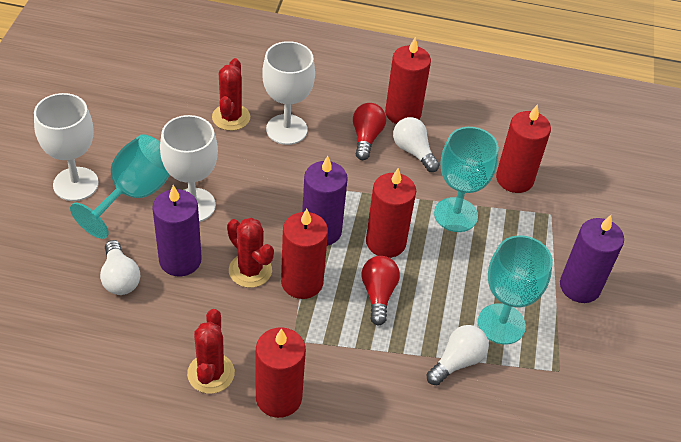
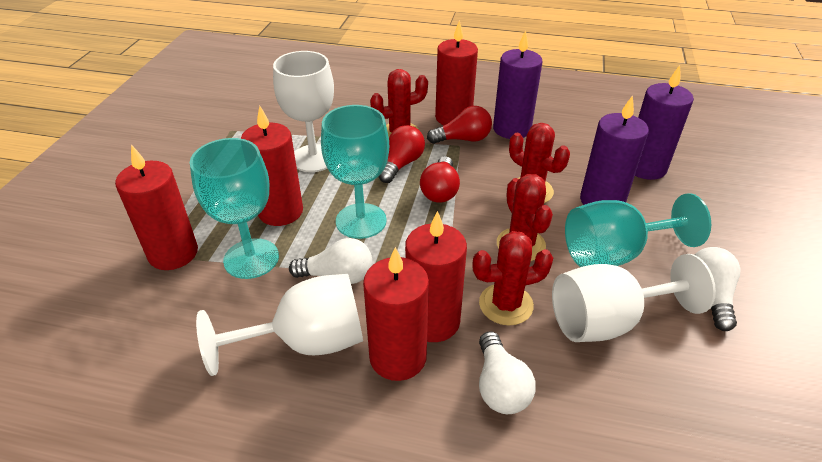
red cactus: [187,309,235,394] [212,58,250,131] [227,218,274,288] = 3 -> [370,69,428,137] [472,231,553,326] [497,174,553,261] [509,123,570,203] = 4
red light bulb: [353,103,386,160] [361,256,400,325] = 2 -> [379,125,425,183] [420,156,460,203] [427,106,492,144] = 3

